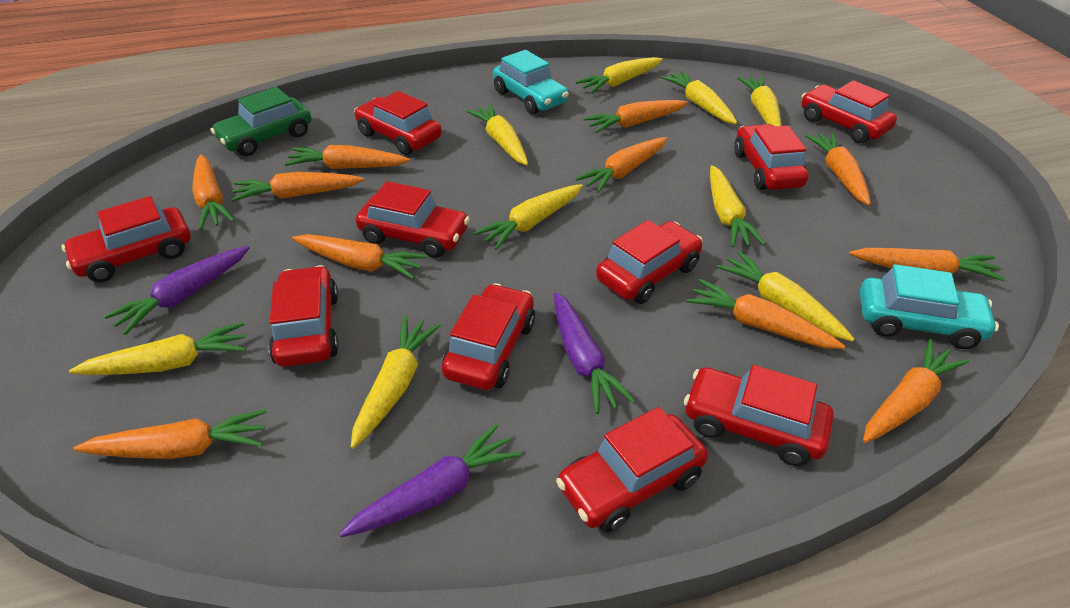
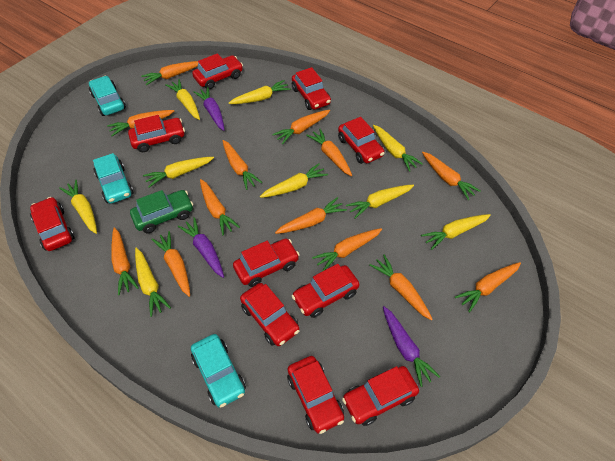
orange carrot: [73,409,267,459] [192,155,235,230] [231,172,364,202] [284,145,410,169] [292,234,427,279] [575,137,668,193] [583,100,688,133] [686,279,845,349] [805,133,871,205] [849,248,1005,281] [863,339,969,443] = 11 -> [107,110,174,136] [112,227,139,295] [141,61,198,86] [151,231,190,297] [200,179,240,235] [223,140,262,190] [272,110,330,145] [275,197,347,234] [306,129,352,176] [312,228,382,271] [369,255,433,321] [422,152,480,200] [455,262,521,312] = 13
turquoise car: [493,50,569,114] [860,264,999,349] = 2 -> [89,76,126,116] [93,153,134,204] [191,334,246,408] = 3

